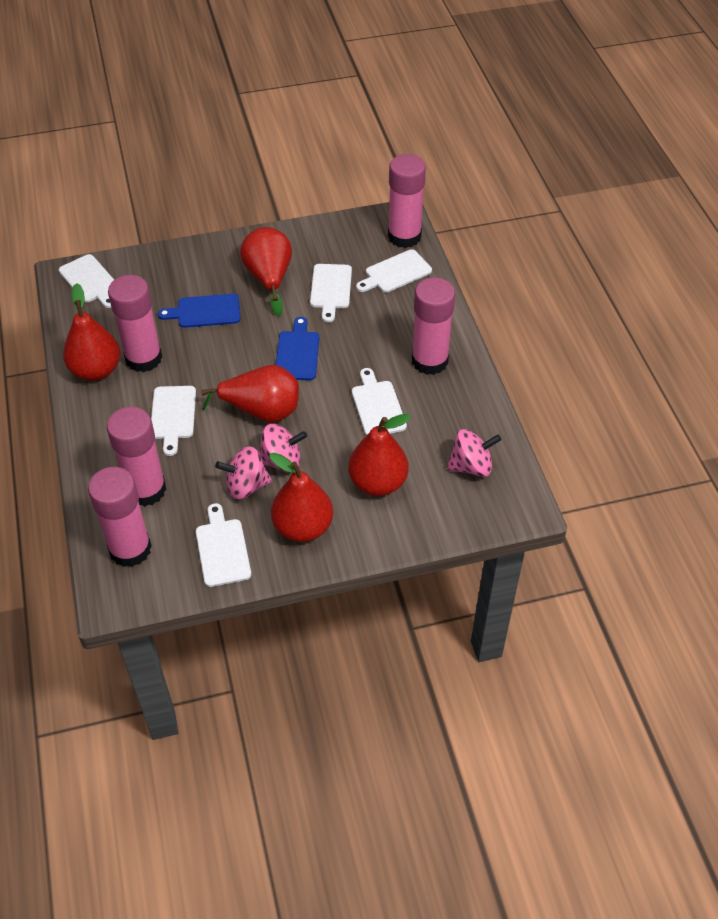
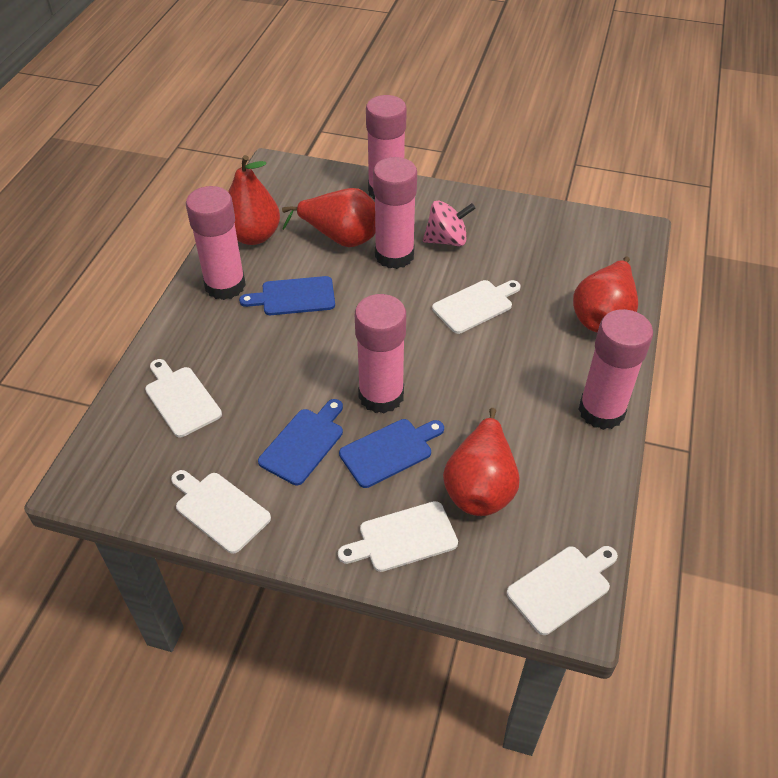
blue cutting board: [158,294,240,328] [276,317,319,380] = 2 -> [239,276,335,315] [258,399,343,485] [339,419,444,488] = 3
pink spinning top: [215,446,272,499] [259,424,307,472] [447,429,502,477] = 3 -> [423,200,476,246] = 1
red pear: [63,283,120,381] [201,365,299,422] [240,227,292,316] [269,453,333,542] [348,414,411,496] = 5 -> [228,155,280,245] [282,188,375,247] [443,408,520,516] [573,256,638,333] = 4
white cutting board: [59,254,114,308] [151,386,196,456] [196,503,251,587] [310,264,352,323] [352,368,407,436] [356,249,432,293] = 6 -> [145,359,222,437] [171,470,271,554] [338,501,458,572] [432,280,521,334] [507,546,618,635] = 5

